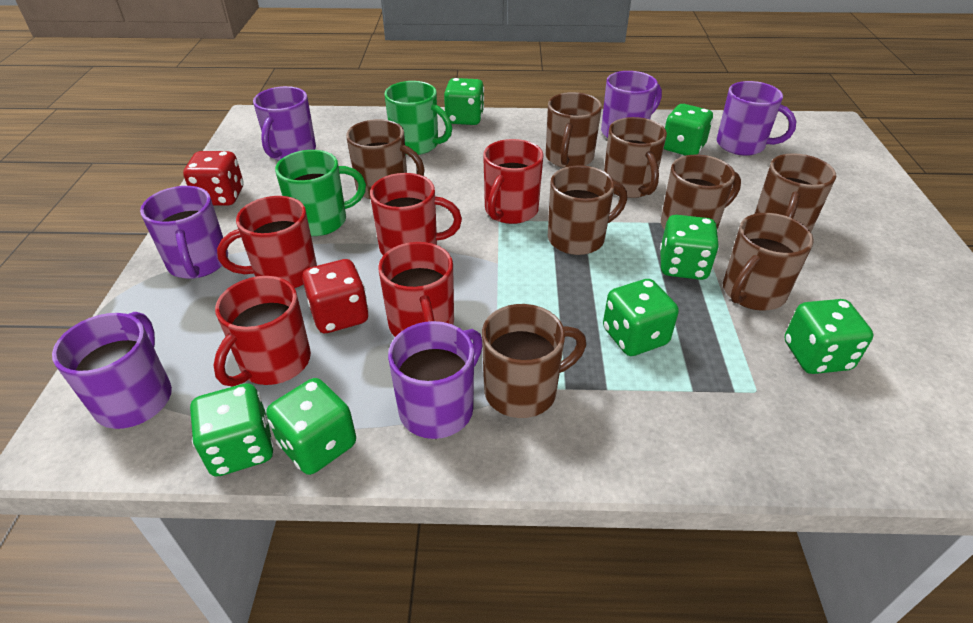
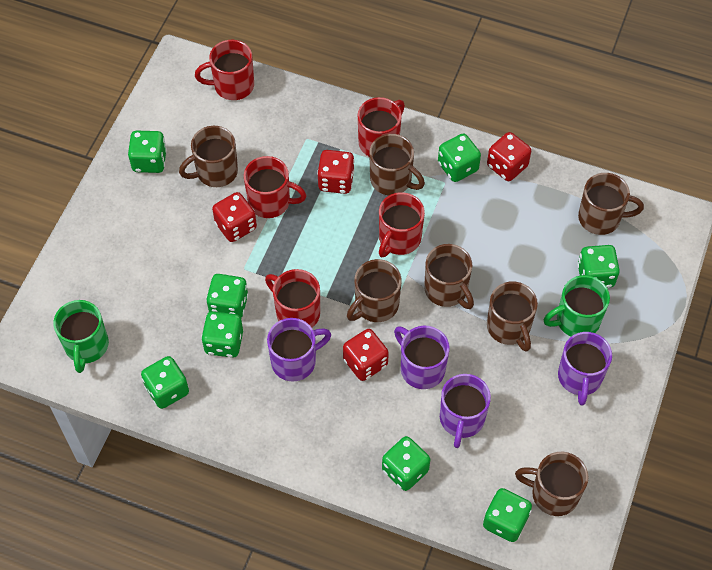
brown mug: [346,119,425,199] [482,304,586,418] [546,92,602,168] [548,165,627,255] [604,117,667,198] [661,154,741,230] [723,213,814,310] [755,153,836,232] = 8 -> [179,126,238,187] [347,259,402,322] [369,134,425,195] [424,244,474,309] [487,281,538,352] [515,452,588,516] [578,173,644,235] = 7
green dice: [190,383,274,476] [266,378,356,475] [444,78,484,125] [603,279,679,356] [660,215,719,280] [664,104,713,156] [785,299,873,374] = 7 -> [128,131,167,173] [141,356,189,409] [201,311,243,358] [206,274,248,318] [382,436,430,491] [438,133,481,182] [483,488,532,542] [577,245,620,288] = 8
purple mug: [52,312,172,429] [140,186,228,279] [253,86,316,161] [388,321,482,439] [601,71,662,138] [717,81,796,156] = 6 -> [267,318,331,381] [394,326,450,389] [440,374,491,448] [558,332,612,406] = 4
red dice: [183,151,244,206] [302,259,369,333] = 2 -> [212,192,257,242] [317,150,355,194] [343,329,389,381] [487,132,531,181] = 4

